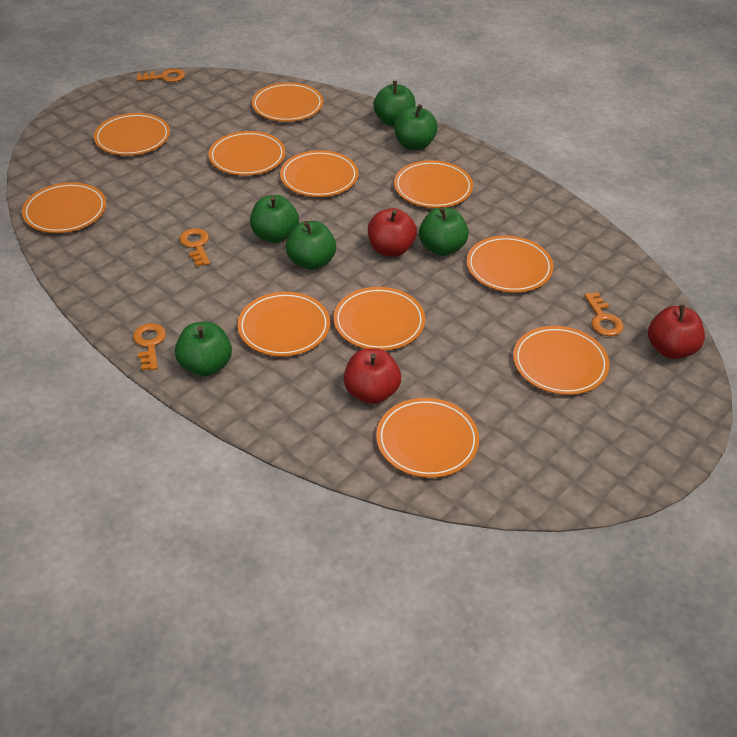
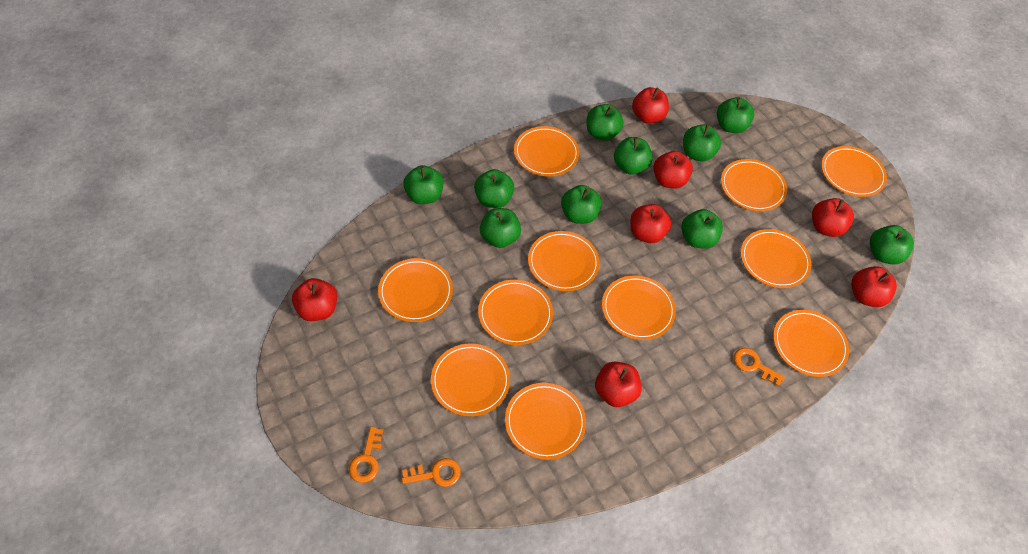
green apple: [175,322,232,376] [250,195,299,243] [286,221,336,270] [373,81,416,127] [394,104,438,150] [419,207,469,256] = 6 -> [403,165,443,204] [474,169,514,208] [480,208,521,248] [561,185,601,224] [586,104,624,141] [614,137,653,174] [681,209,723,248] [683,124,721,161] [717,97,754,133] [870,225,914,265] = 10
orange key: [133,323,166,371] [136,68,185,82] [179,228,210,267] [584,292,624,336] = 4 -> [349,427,383,483] [402,458,461,487] [734,348,785,387] = 3
red apple: [344,348,401,404] [368,208,417,257] [648,305,705,359] = 3 -> [292,278,337,321] [595,362,642,407] [630,204,671,243] [632,87,669,124] [654,151,693,189] [812,198,854,237] [851,266,897,307] = 7

